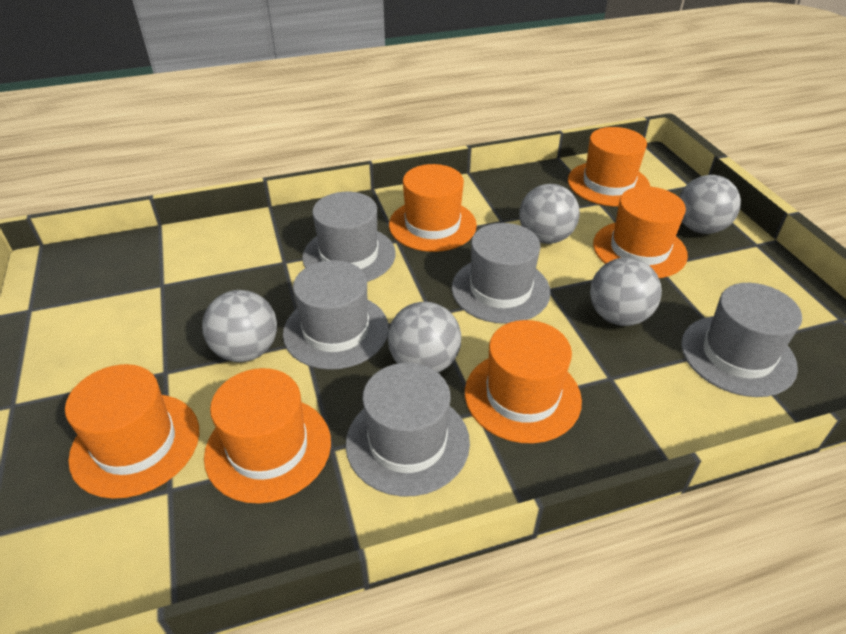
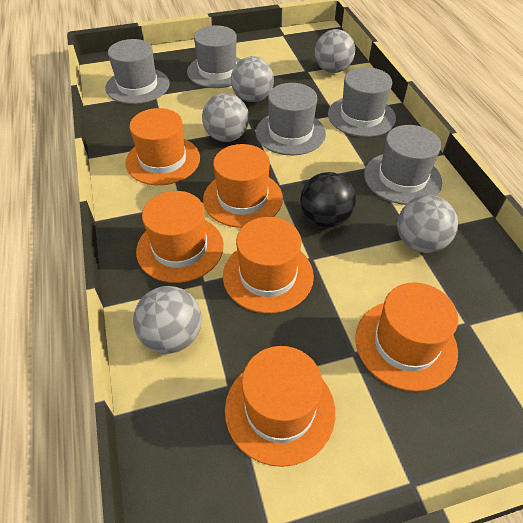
black ball: none = 0 -> [300,172,356,228] = 1

